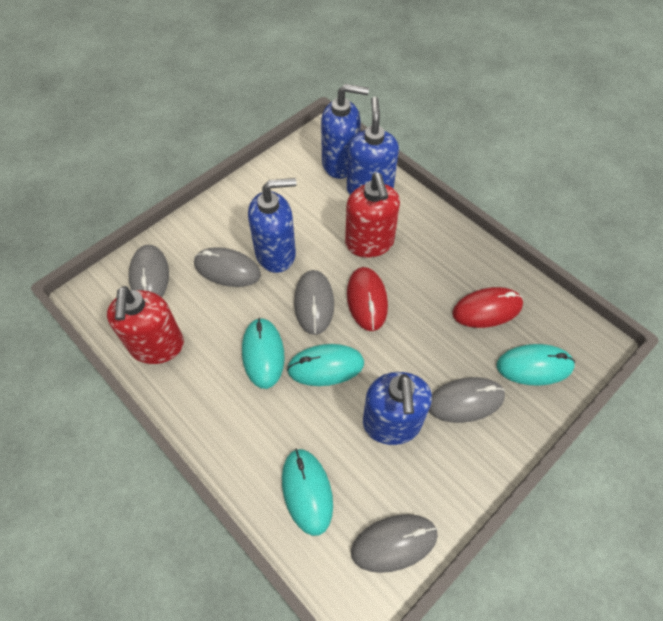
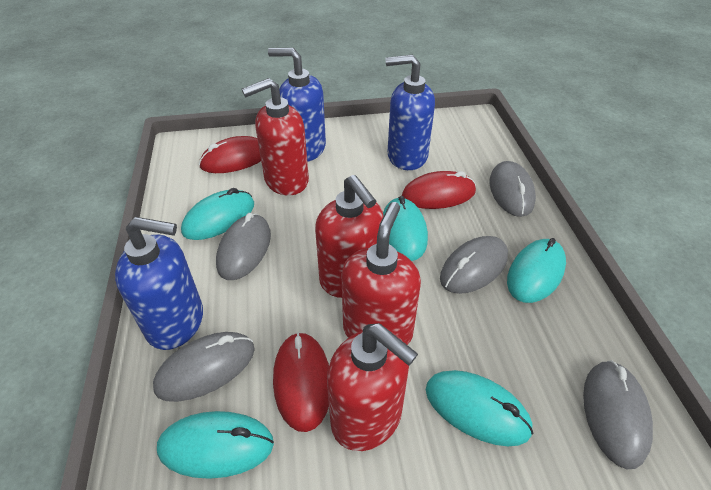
blue soap dispenser: [248,178,296,273] [321,84,369,179] [347,97,399,194] [363,372,432,445] = 4 -> [115,217,203,350] [268,48,326,162] [386,55,435,170] = 3
red mouse: [347,267,388,331] [452,287,523,328] = 2 -> [199,136,261,173] [273,332,329,432] [402,171,476,209] = 3
red soap dispenser: [107,286,184,364] [345,173,400,258] = 2 -> [242,78,309,196] [315,175,383,298] [327,323,418,451] [341,202,421,345] = 4
turquoise mouse: [242,318,285,389] [282,449,333,536] [287,344,364,386] [497,344,575,385] = 4 -> [157,411,274,479] [181,188,254,240] [383,196,428,261] [426,370,534,446] [507,238,566,303] = 5

